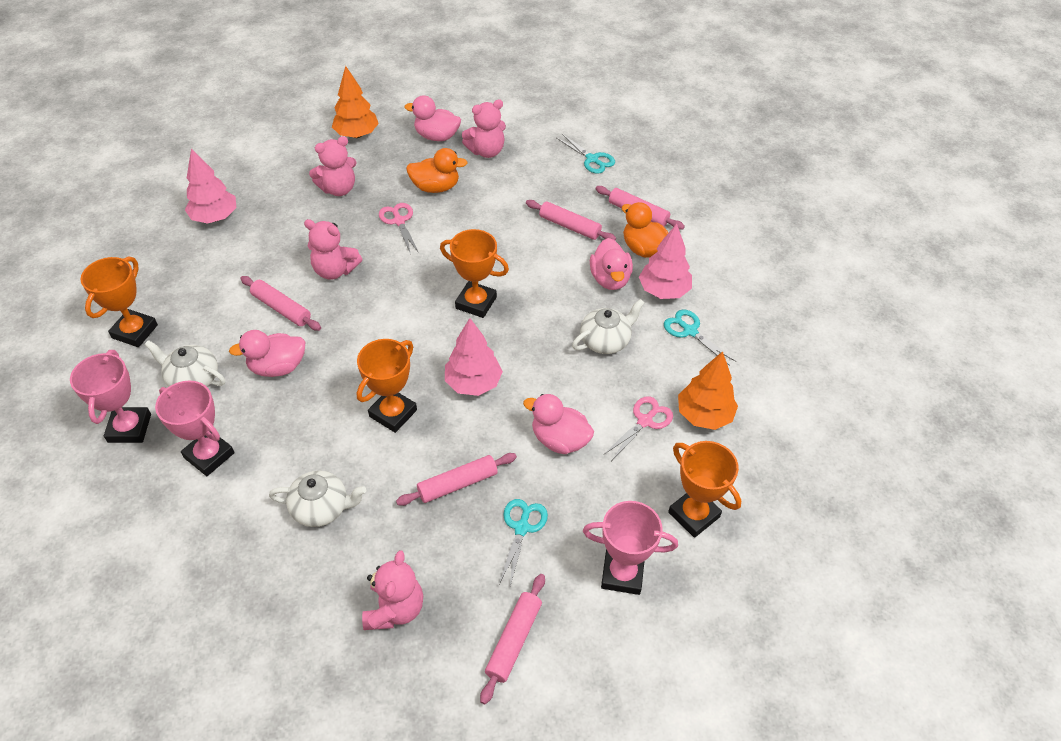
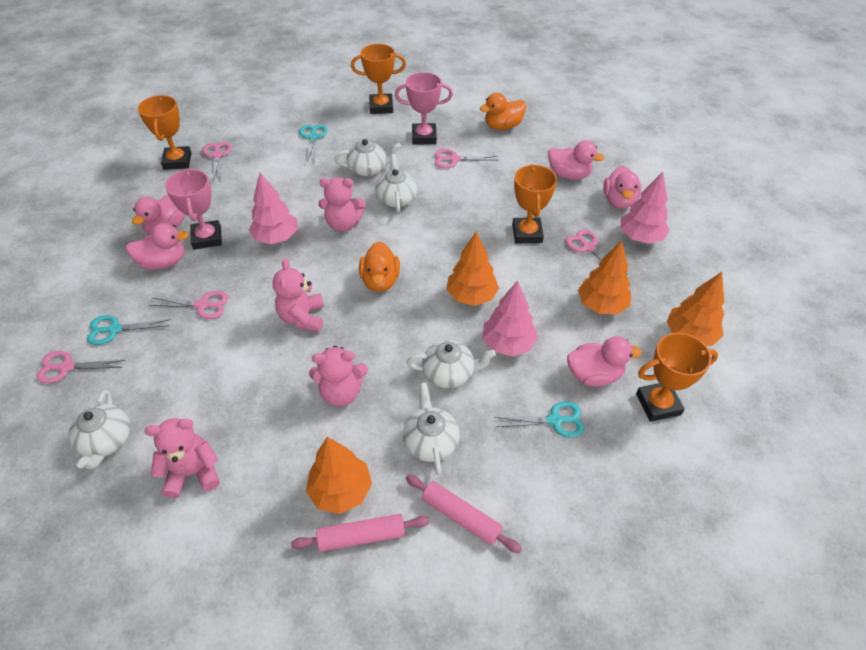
orange tree: [332,66,379,138] [678,351,738,430] = 2 -> [306,437,372,514] [446,231,499,306] [578,241,631,314] [667,272,724,346] = 4
pink duck: [229,330,305,377] [404,95,461,141] [523,394,594,454] [590,238,633,290] = 4 -> [126,223,189,270] [132,195,185,235] [548,140,604,180] [567,336,642,387] [603,165,641,209] = 5
pink rolling pin: [240,276,321,331] [396,453,517,506] [480,574,545,704] [526,200,616,241] [595,186,685,230] = 5 -> [291,514,429,552] [406,475,522,553] = 2
pink scissors: [379,203,419,254] [603,396,673,460] = 2 -> [36,351,126,383] [151,291,228,319] [202,142,232,182] [435,149,498,168] [566,229,628,275] = 5
pink trophy: [70,350,151,443] [155,381,235,476] [583,501,678,595] = 3 -> [165,169,222,250] [395,72,453,145] = 2
white teapot: [144,340,225,387] [269,471,366,527] [572,299,644,354] = 3 -> [69,390,130,470] [334,139,401,177] [375,154,417,212] [403,383,460,475] [406,340,496,388] = 5

